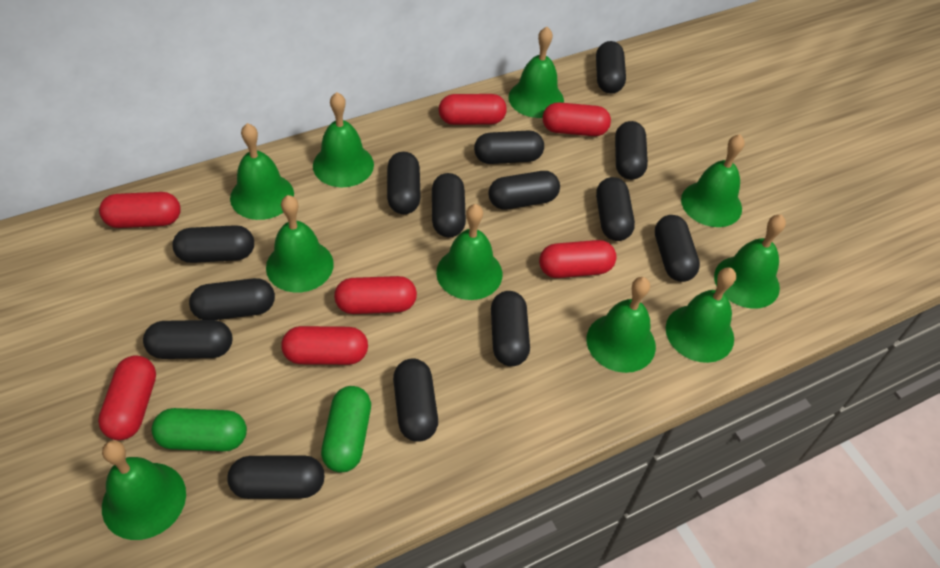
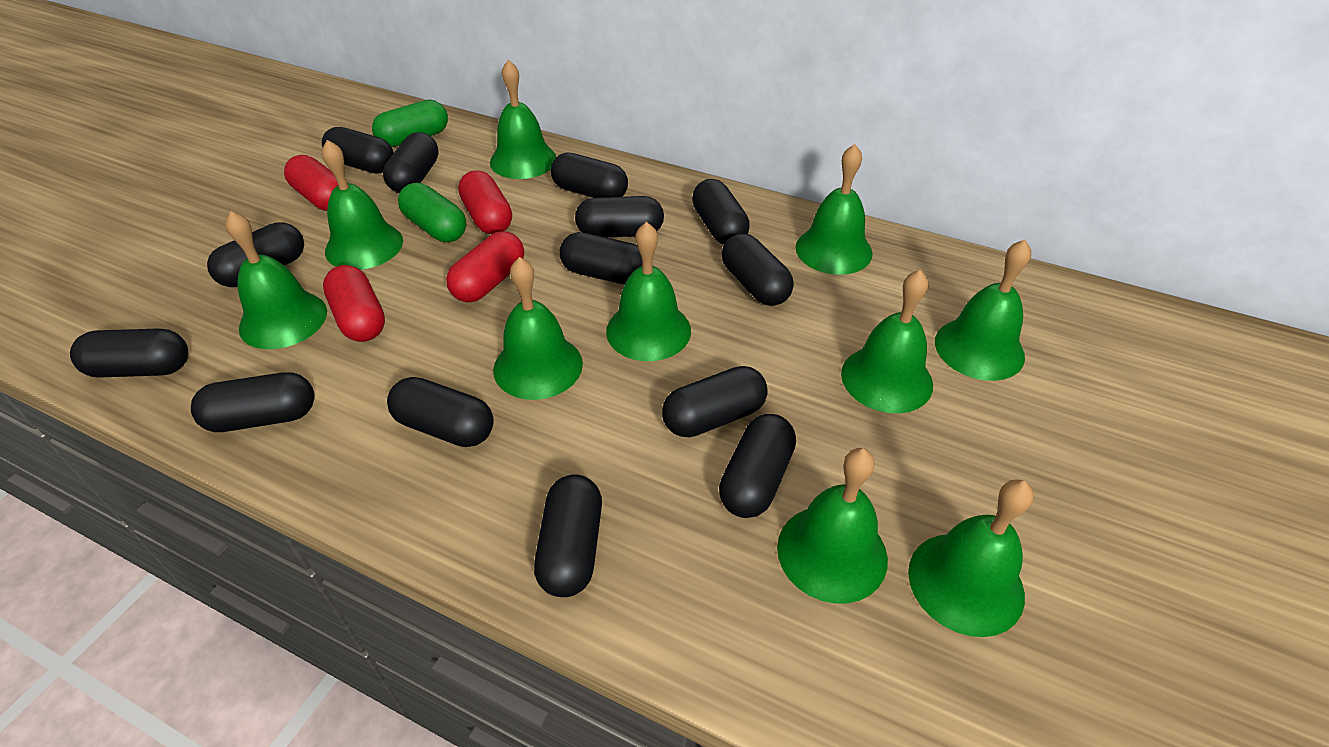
red capsule: [98,355,156,440] [99,192,181,228] [281,326,368,365] [334,276,417,314] [439,94,507,125] [539,240,616,278] [543,102,611,136] = 7 -> [284,155,338,211] [323,265,385,342] [446,231,524,302] [458,170,512,234] = 4

